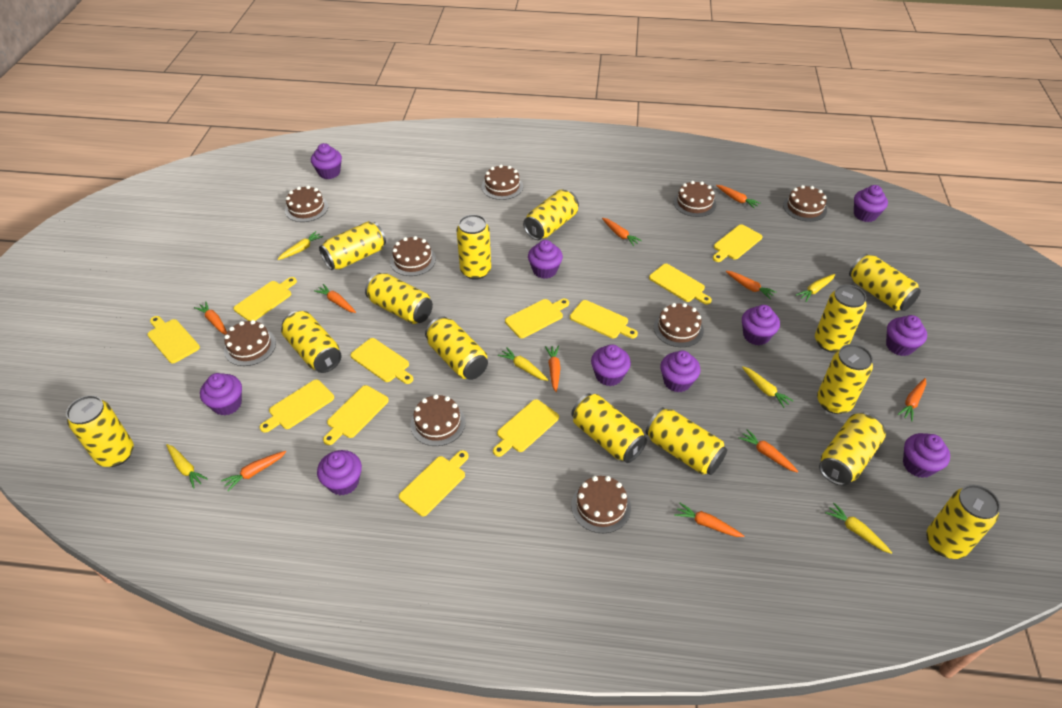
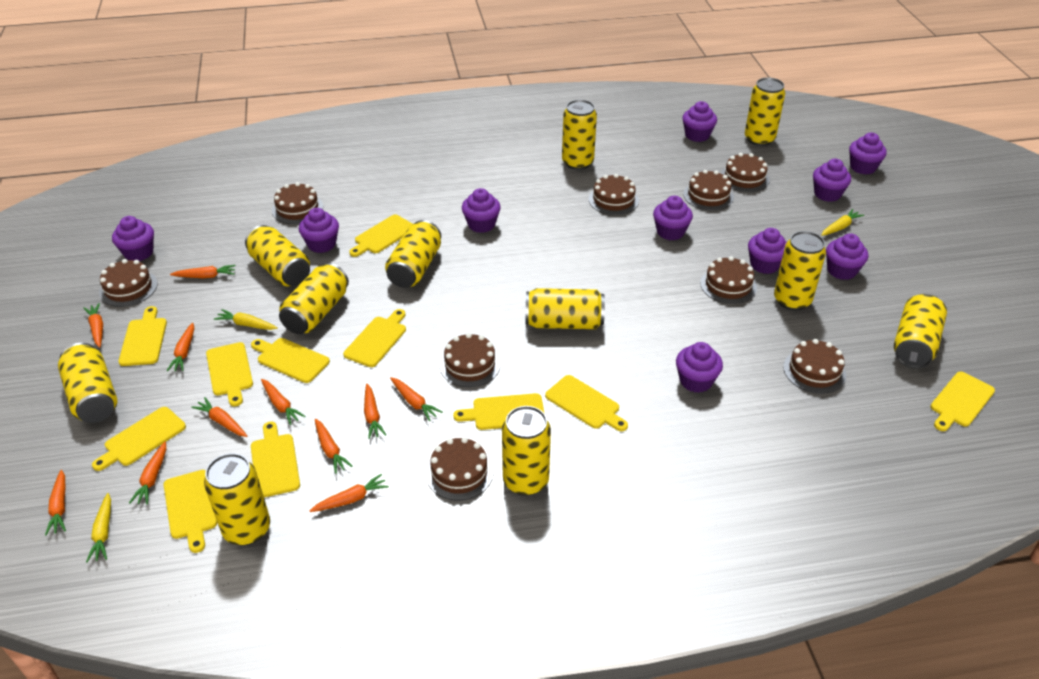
orange carrot: [194,301,227,335] [221,451,286,491] [314,284,356,313] [545,346,560,392] [602,218,642,246] [674,502,744,537] [716,185,761,209] [725,271,776,299] [739,429,799,473] [897,378,926,421] = 10 -> [45,470,66,536] [83,303,103,348] [129,442,166,504] [167,323,194,371] [170,265,236,278] [191,397,247,437] [261,379,306,425] [310,474,389,512] [315,419,352,474] [364,384,386,439] [390,377,443,421] = 11
yellow can: [66,395,134,467] [281,311,342,373] [319,221,386,270] [365,273,433,324] [425,316,488,380] [457,214,491,280] [523,190,579,240] [571,393,647,463] [645,407,727,475] [815,284,867,353] [817,344,873,414] [819,413,886,486] [849,254,921,311] [926,485,1000,559] = 14 -> [58,343,117,423] [204,453,270,546] [245,225,310,287] [279,263,349,334] [385,220,441,288] [502,406,551,496] [526,288,605,329] [562,100,597,170] [745,77,785,146] [774,231,826,311] [894,294,947,369] = 11
yellow carrot: [166,444,208,489] [277,231,323,260] [498,347,548,381] [742,366,794,408] [796,274,835,302] [825,503,892,554] = 6 -> [86,493,111,562] [214,309,278,330] [821,209,864,236] = 3

